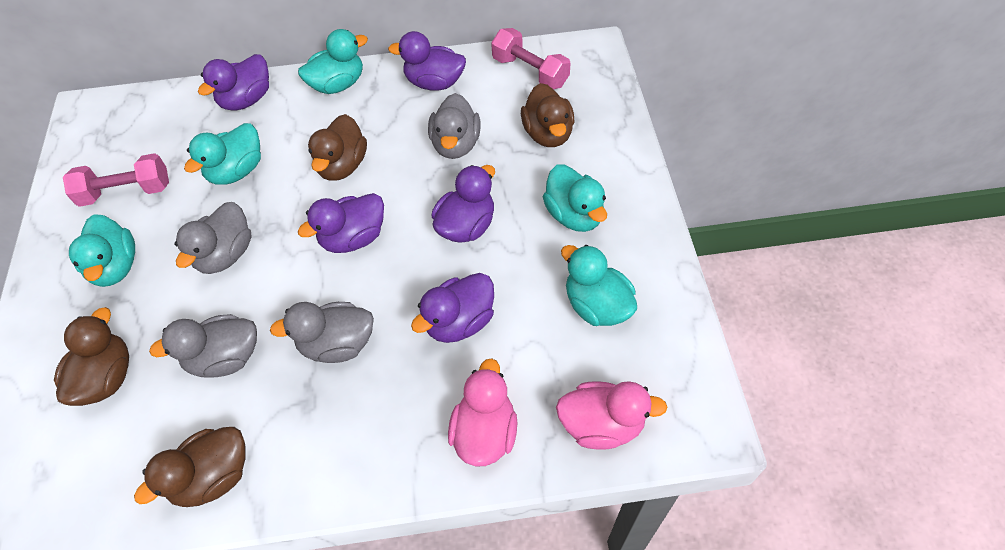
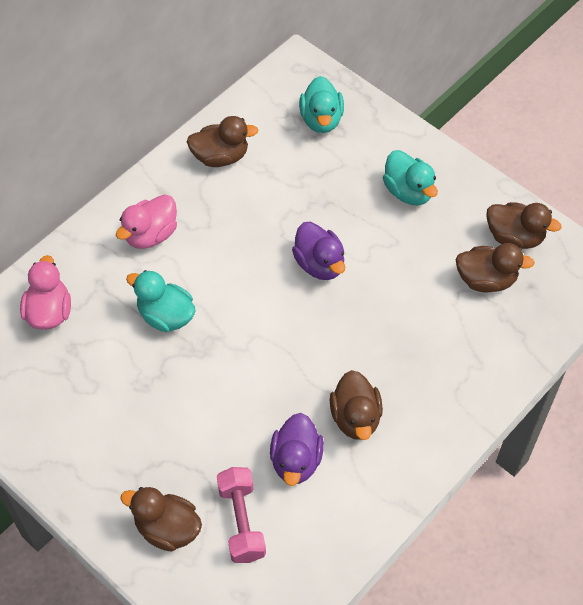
brown duck: [54,307,129,406] [134,427,246,507] [308,114,367,181] [521,83,574,147] = 4 -> [120,487,202,552] [187,116,258,167] [330,370,383,440] [456,243,535,293] [486,202,561,249] = 5
grey duck: [149,314,257,378] [175,202,252,274] [270,302,374,363] [428,93,481,159] = 4 -> none = 0
pink dumbbell: [63,153,169,207] [491,28,571,89] = 2 -> [217,467,266,563] = 1
purple duck: [198,54,269,110] [298,193,384,253] [388,31,466,91] [411,273,494,343] [432,165,495,243] = 5 -> [270,413,324,486] [292,222,345,280] = 2
turquoise duck: [69,214,135,287] [184,123,261,185] [298,29,368,94] [543,164,607,232] [561,245,637,326] = 5 -> [126,270,195,332] [299,76,344,133] [383,150,438,205] = 3

